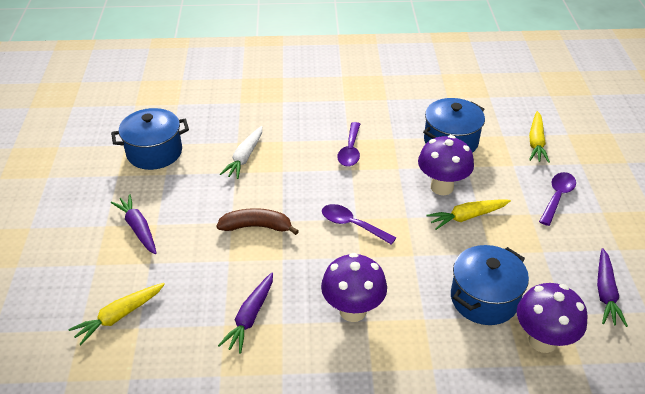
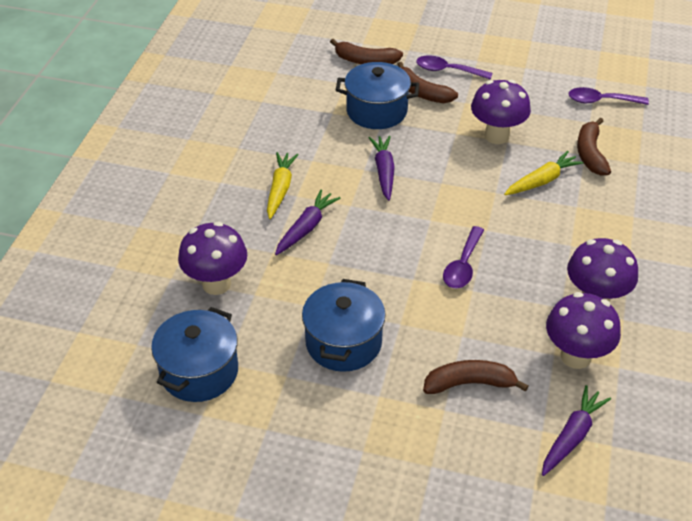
brown banana: [216,208,299,235] = 1 -> [330,39,403,64] [398,62,458,103] [423,360,528,394] [577,118,611,176] = 4
purple mushroom: [321,253,387,322] [418,135,474,195] [517,283,588,353] = 3 -> [178,222,247,295] [471,80,531,144] [546,292,621,369] [567,238,638,302] = 4
white carrot: [220,126,262,179] = 1 -> none = 0
yellow carrot: [68,283,165,345] [427,199,511,230] [529,111,550,163] = 3 -> [267,152,299,219] [504,151,584,195] = 2

